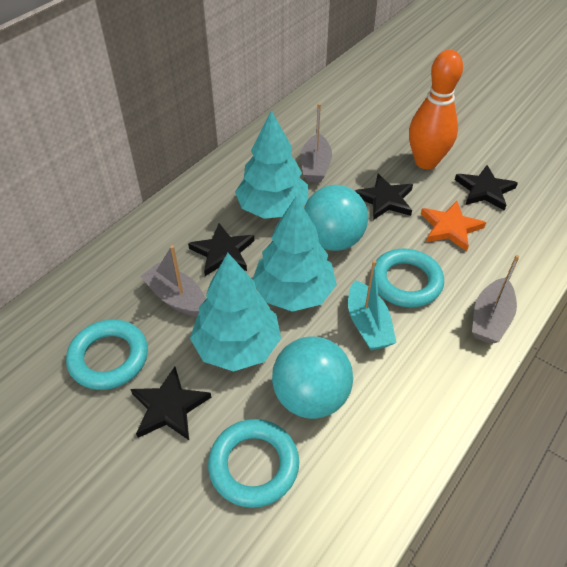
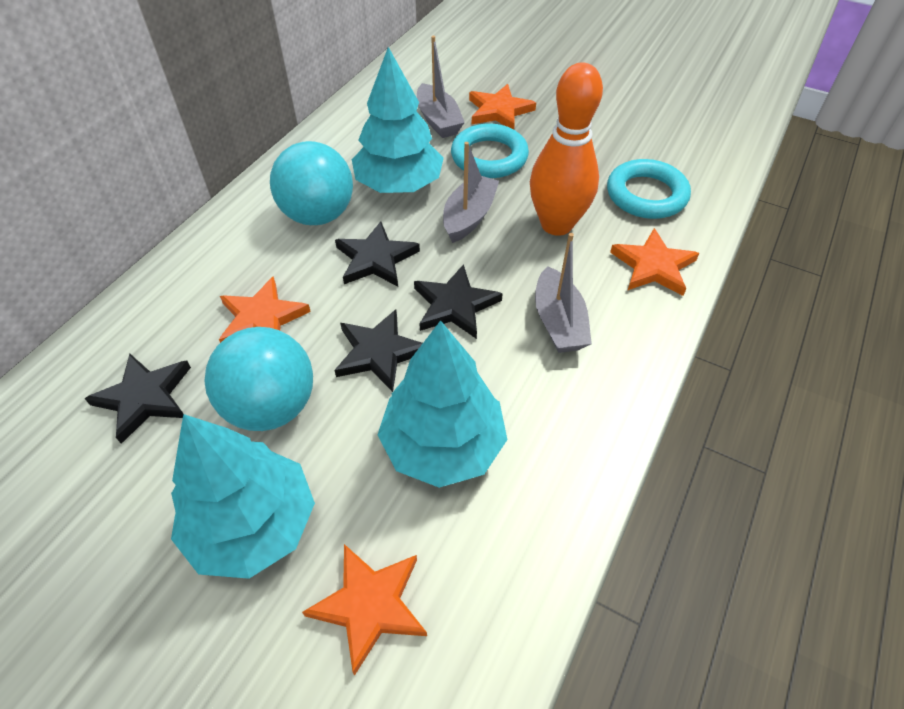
orange star: [421,201,486,251] = 1 -> [219,276,311,343] [302,544,427,675] [469,84,536,129] [610,228,699,296] = 4
turquoise boat: [348,260,397,351] = 1 -> none = 0
turquoise ring: [66,319,148,390] [208,419,299,508] [376,249,444,308] = 3 -> [451,124,529,178] [607,159,691,219] = 2

